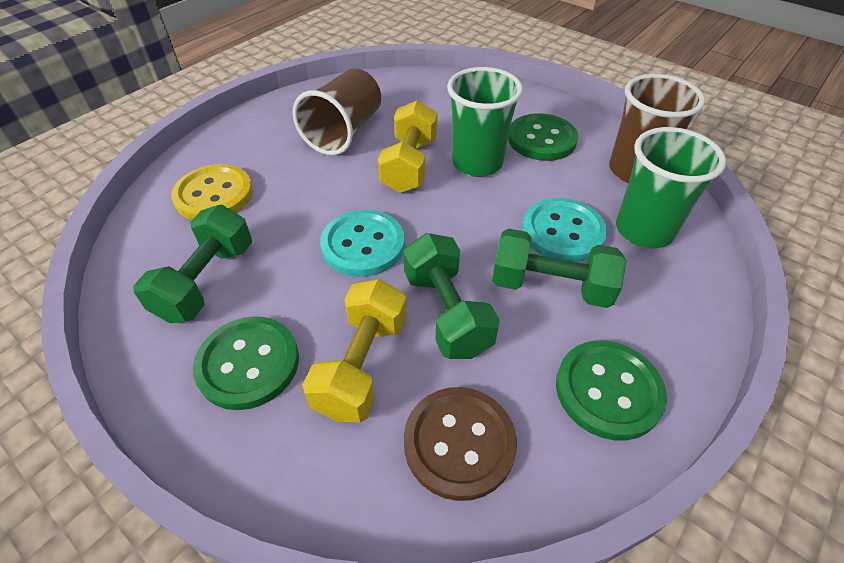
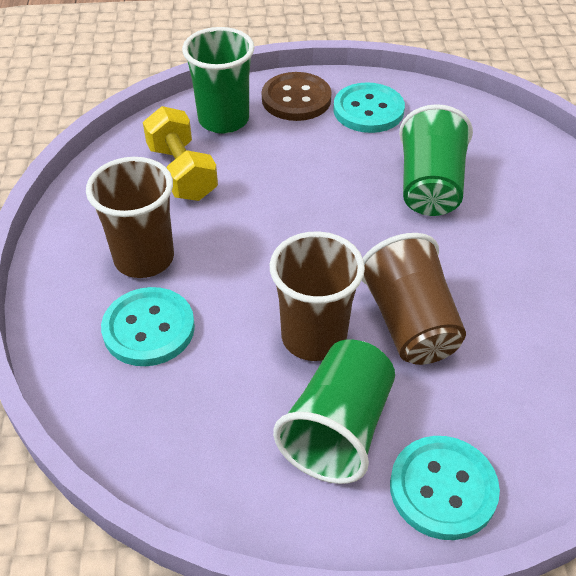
brown cup: [293,68,381,155] [609,74,705,183] = 2 -> [86,157,174,278] [270,231,365,361] [362,233,466,365] = 3
green button: [193,316,299,410] [508,113,578,161] [556,341,667,441] = 3 -> none = 0
green cup: [447,67,523,177] [616,127,726,248] = 2 -> [182,27,254,134] [273,340,395,484] [399,104,473,216] = 3
green dumbbell: [133,205,252,324] [403,233,500,359] [492,228,626,308] = 3 -> none = 0
turquoise button: [320,210,405,277] [522,198,607,262] = 2 -> [101,287,195,366] [333,82,405,133] [390,436,500,540] = 3
yellow button: [171,164,253,220] = 1 -> none = 0
yellow dumbbell: [302,279,407,422] [378,100,437,193] = 2 -> [143,106,218,201] = 1

